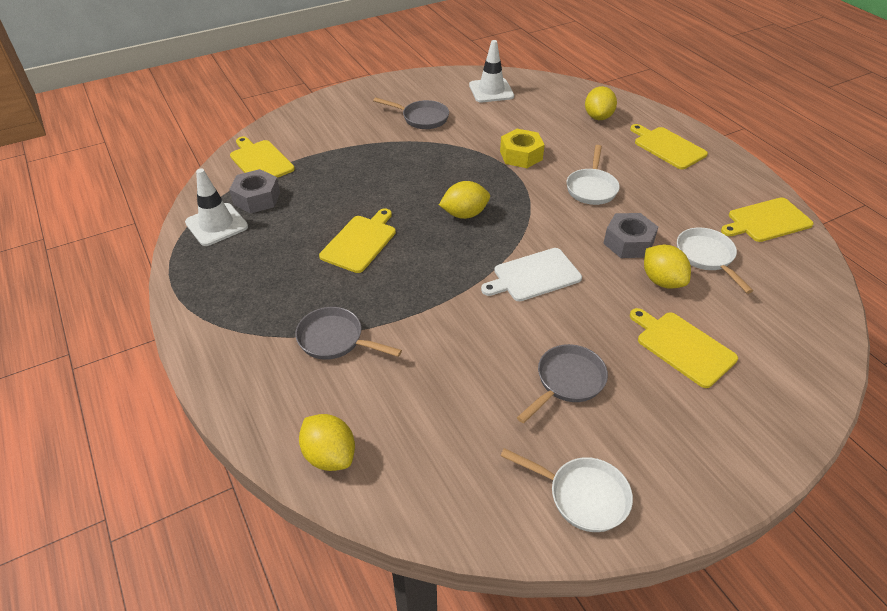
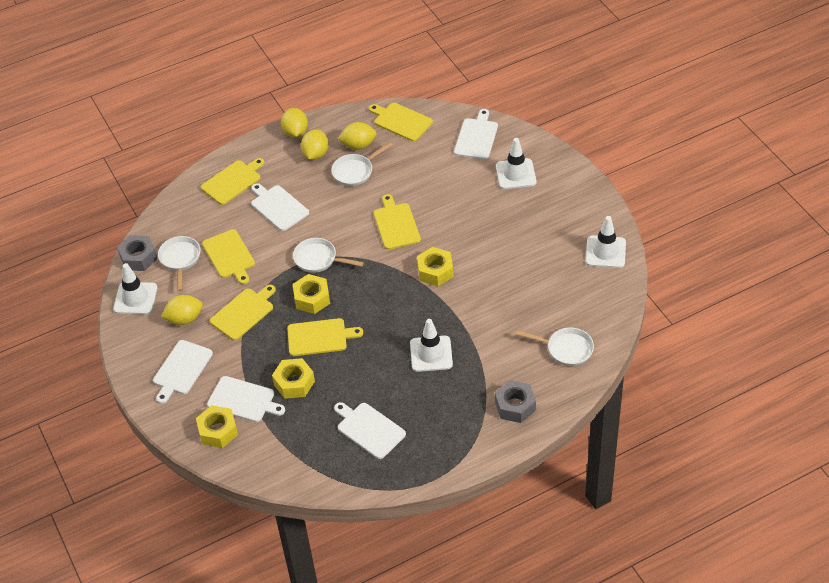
grey pan: [295,307,402,360] [373,97,449,129] [517,344,608,423] = 3 -> none = 0
white cutting board: [481,248,582,301] = 1 -> [153,340,213,404] [207,376,285,422] [251,183,309,231] [334,402,406,459] [454,109,498,160] = 5
white pan: [500,448,633,532] [566,145,620,205] [677,228,753,294] = 3 -> [158,236,201,291] [293,238,364,273] [331,142,393,186] [516,328,594,366] = 4
white traffic cone: [185,168,248,246] [469,40,514,102] = 2 -> [113,263,157,315] [410,319,453,372] [496,138,536,189] [586,216,626,268] = 4
yellow cutting board: [230,137,295,178] [319,208,396,273] [630,124,708,169] [630,308,738,388] [721,197,814,242] = 5 -> [201,158,264,205] [202,229,255,285] [210,285,276,340] [287,318,363,356] [369,103,433,141] [374,194,421,250] = 6
yellow nut: [500,129,544,168] = 1 -> [196,405,238,448] [272,358,315,399] [293,274,330,314] [417,247,454,286] = 4

